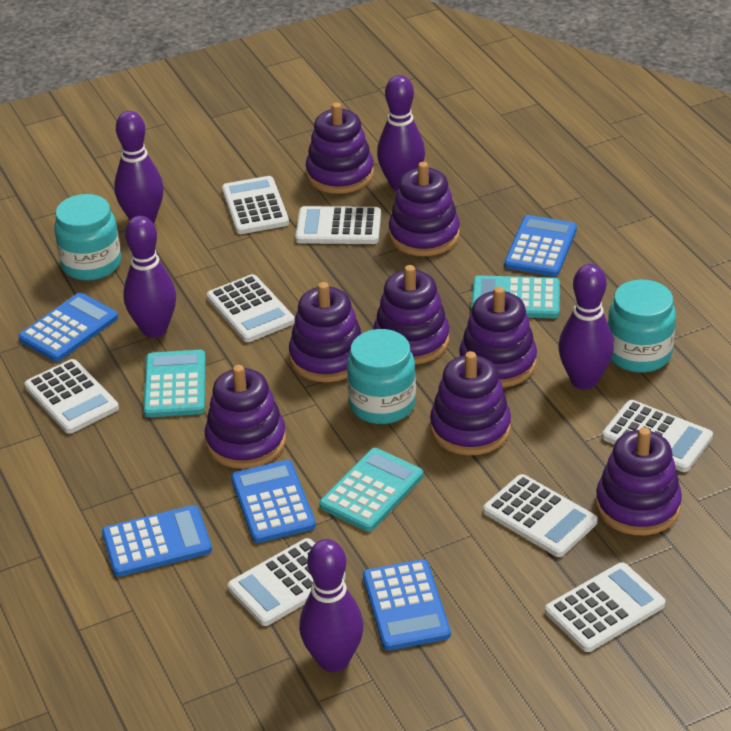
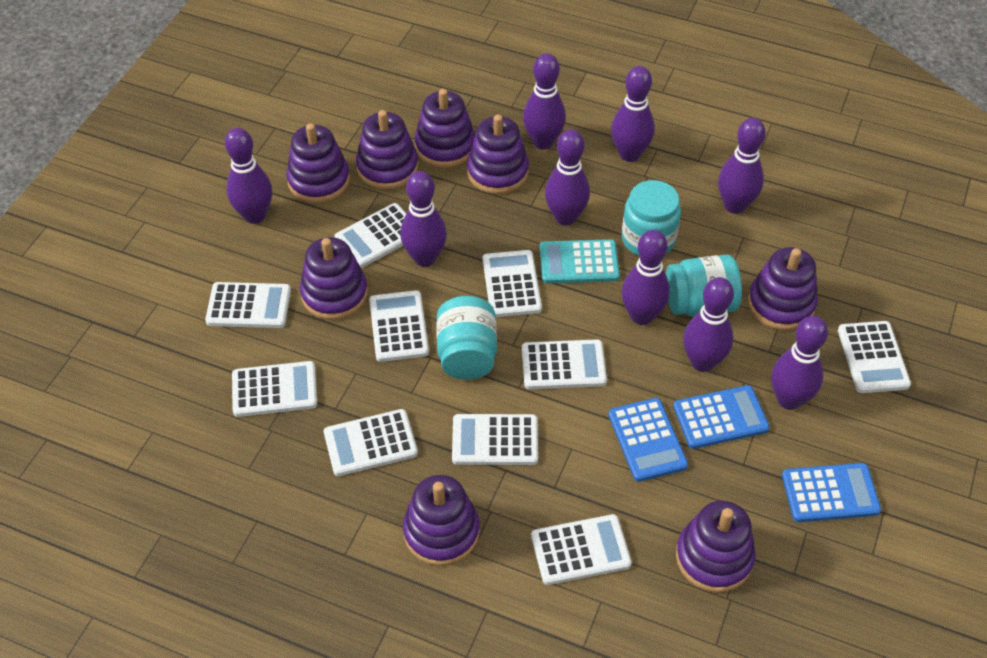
blue calculator: [18,293,118,362] [102,505,212,577] [231,460,316,543] [363,559,451,651] [504,215,577,277] = 5 -> [608,398,688,482] [673,385,770,449] [782,463,881,522] = 3
purple bowling pin: [114,111,163,224] [123,216,176,338] [299,539,364,672] [377,75,425,191] [559,264,614,389] = 5 -> [225,128,272,224] [400,171,447,267] [523,53,566,150] [545,129,590,225] [611,66,655,162] [621,230,670,325] [683,277,734,372] [718,118,766,214] [771,316,828,410] = 9
turquoise calculator: [143,350,206,418] [319,448,423,532] [471,276,560,318] = 3 -> [540,239,620,284] = 1
white calculator: [24,359,119,434] [206,274,295,342] [222,176,289,234] [228,538,346,626] [295,206,381,244] [483,474,598,557] [545,562,665,652] [602,400,713,472] = 8 -> [205,282,291,328] [232,361,317,417] [324,409,418,476] [334,203,406,268] [369,290,429,362] [452,414,538,465] [483,250,542,317] [522,339,607,389] [531,514,632,585] [838,321,911,393] = 10

